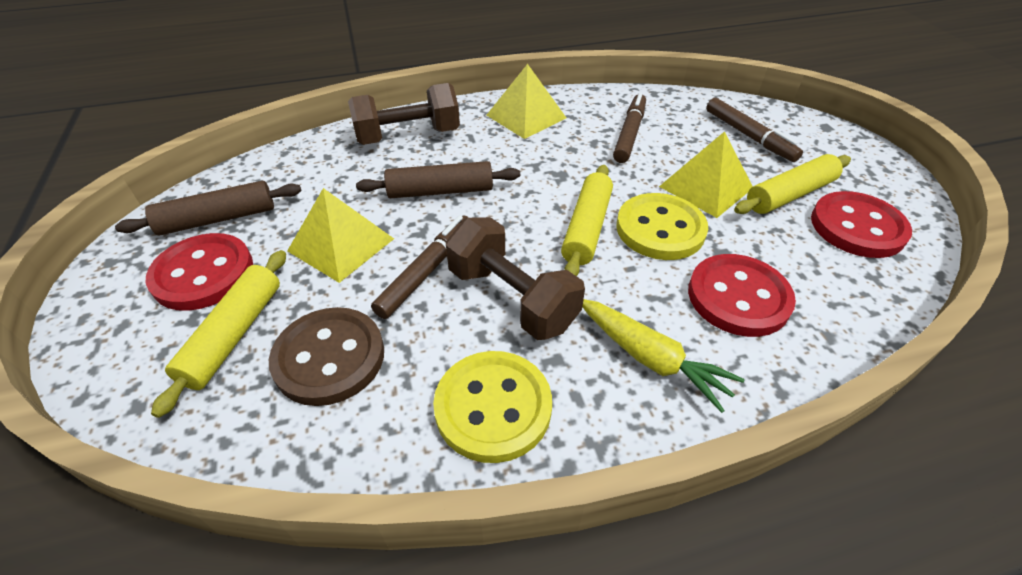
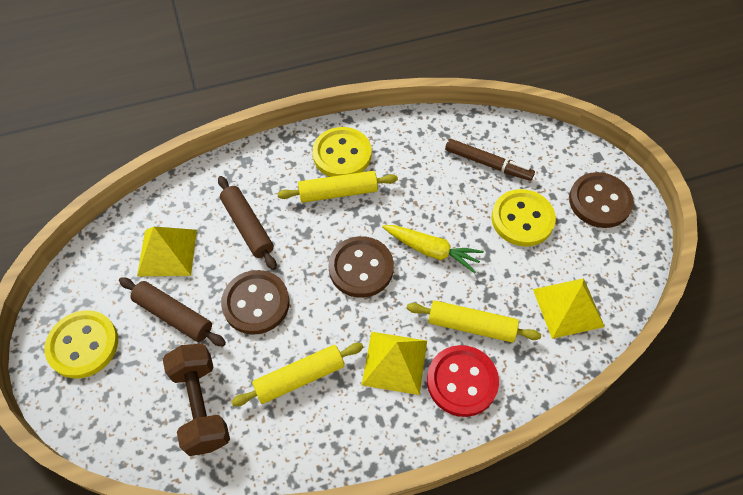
brown button: [269,307,384,406] = 1 -> [221,270,289,335] [328,236,394,298] [569,172,634,228] = 3
brown dumbbell: [348,83,460,145] [446,217,585,340] = 2 -> [163,344,230,456] = 1
brown marker: [371,215,469,319] [613,93,646,163] [706,98,803,162] = 3 -> [445,139,535,181] = 1
red button: [146,233,253,311] [688,254,796,337] [811,191,912,258] = 3 -> [427,345,499,417] = 1
yellow button: [433,351,552,463] [616,193,708,260] = 2 -> [44,310,118,378] [312,127,371,177] [492,189,556,247] = 3

